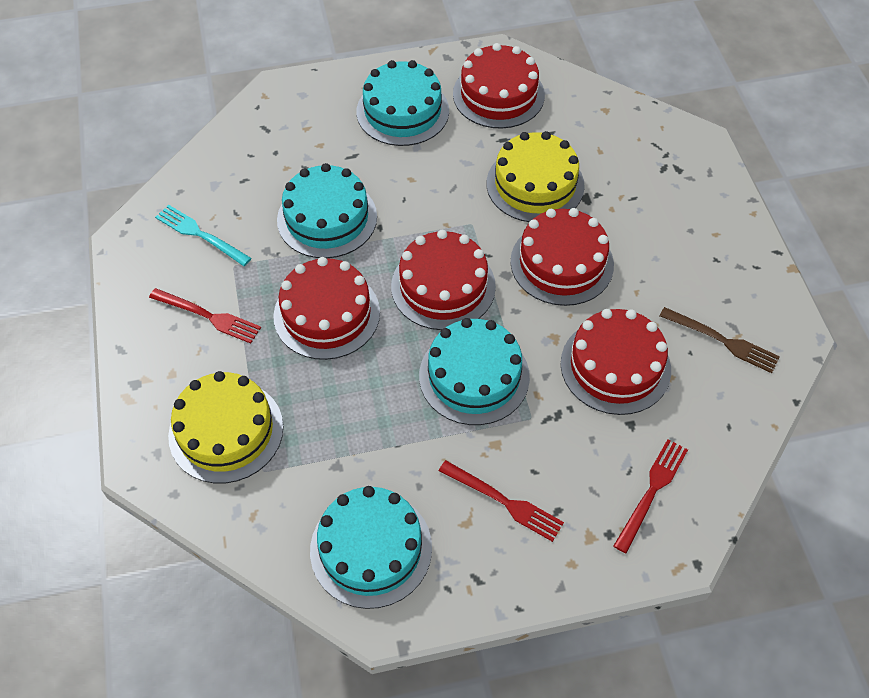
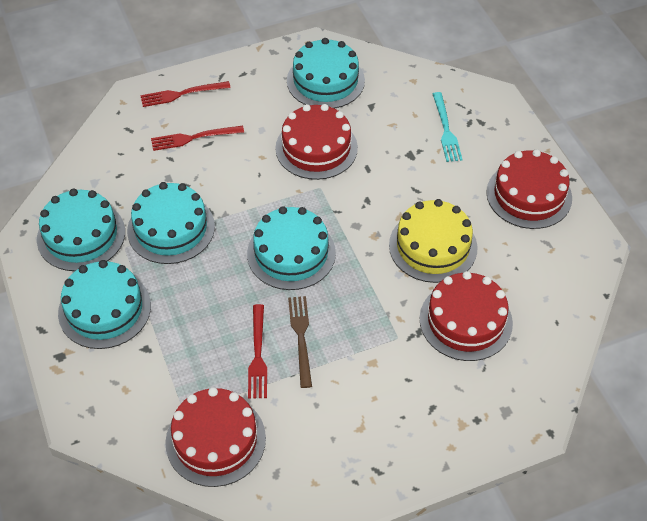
red cake: [273,257,380,360] [391,230,496,330] [453,43,545,129] [511,208,614,306] [561,309,671,415] = 5 -> [165,387,266,487] [275,104,358,180] [420,271,513,361] [486,149,572,229] = 4
turquoise cake: [277,163,377,258] [310,486,432,609] [356,60,449,146] [419,318,530,425] = 4 -> [37,189,125,271] [58,260,151,349] [127,182,215,264] [247,206,336,290] [287,38,365,109] = 5
yellow cake: [168,371,283,483] [487,131,585,222] = 2 -> [389,199,477,283] = 1

